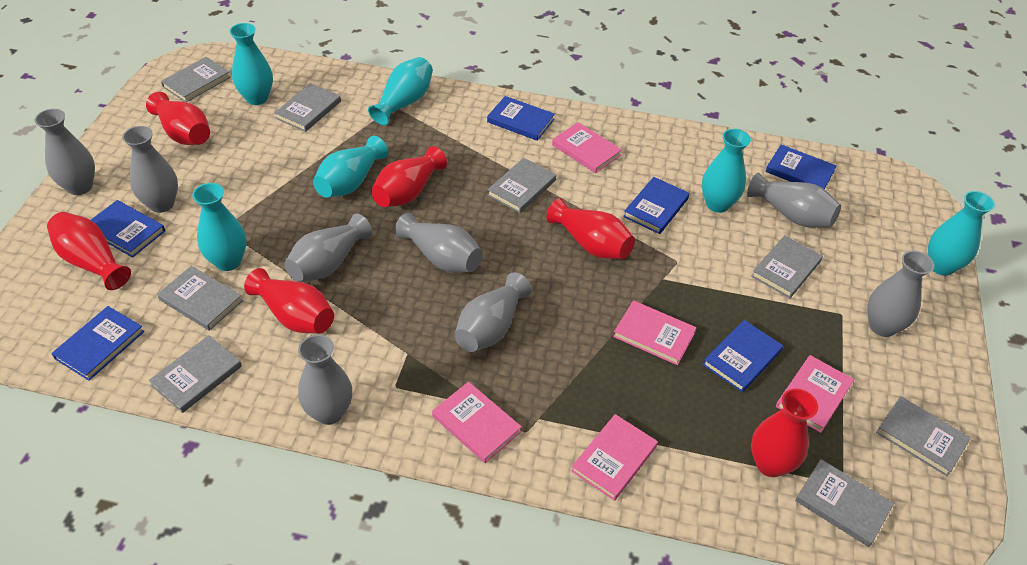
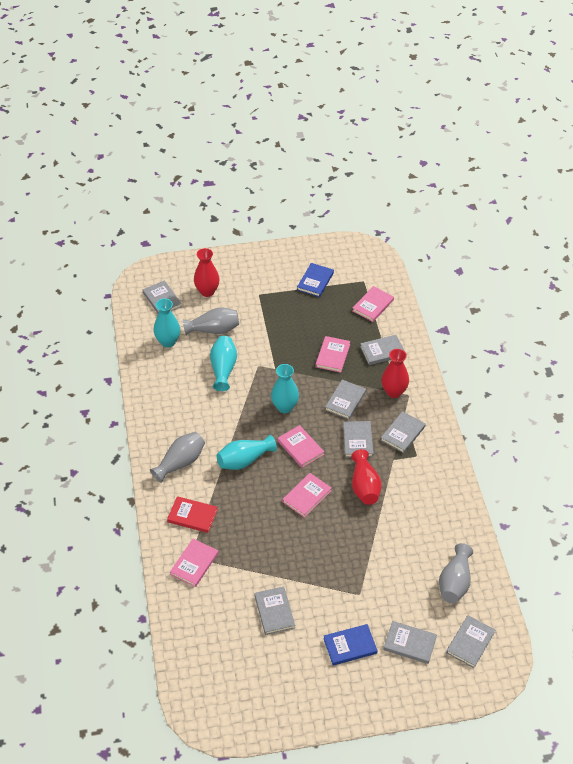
blue book: [51,306,144,381] [91,200,165,257] [487,96,555,141] [623,177,690,234] [703,320,783,392] [765,144,836,189] = 6 -> [297,263,334,297] [323,624,378,666] = 2
grey vase: [35,109,95,195] [122,126,178,213] [284,213,372,282] [298,334,352,425] [395,213,483,272] [455,272,531,352] [747,173,841,227] [867,250,934,337] = 8 -> [150,432,205,483] [183,307,239,335] [439,543,473,603] = 3
red book: none = 0 -> [167,496,218,533] = 1
red vase: [47,212,131,290] [146,92,210,145] [244,268,334,333] [371,146,447,207] [547,198,635,259] [751,389,818,477] = 6 -> [194,248,220,297] [351,449,382,505] [381,349,409,398] = 3
turquoise vase: [192,183,246,271] [229,23,273,105] [313,136,388,198] [368,57,433,125] [702,129,751,213] [928,191,995,276] = 6 -> [154,298,180,348] [210,336,237,391] [217,435,277,470] [271,364,299,413] = 4

